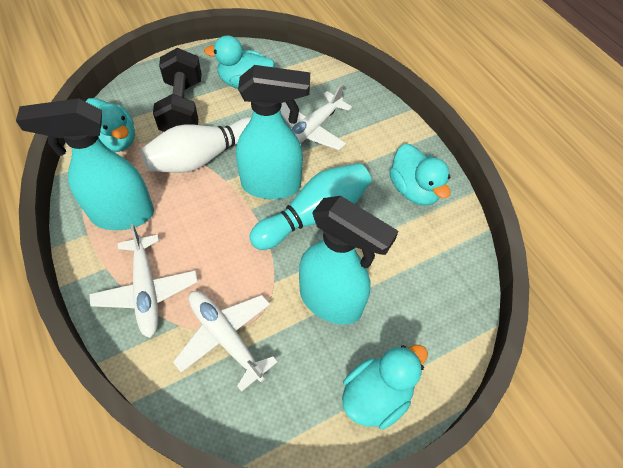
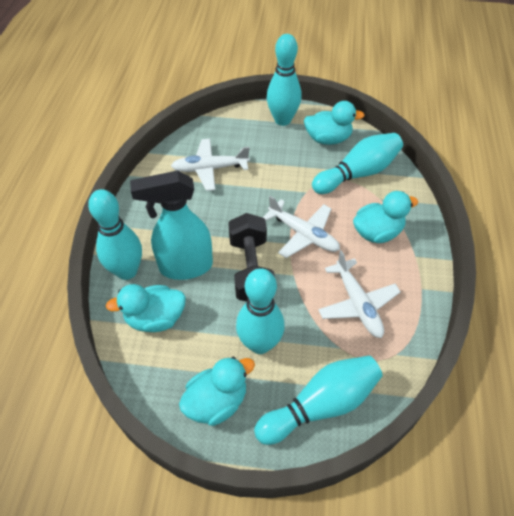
turquoise bowling pin: [249,163,371,250] = 1 -> [88,189,142,280] [236,268,285,354] [254,356,383,445] [267,34,302,126] [312,133,403,194] = 5
turquoise spray bottle: [16,98,154,230] [236,65,310,199] [299,196,398,324] = 3 -> [130,170,213,280] = 1
white bowling pin: [141,117,252,173] = 1 -> none = 0

